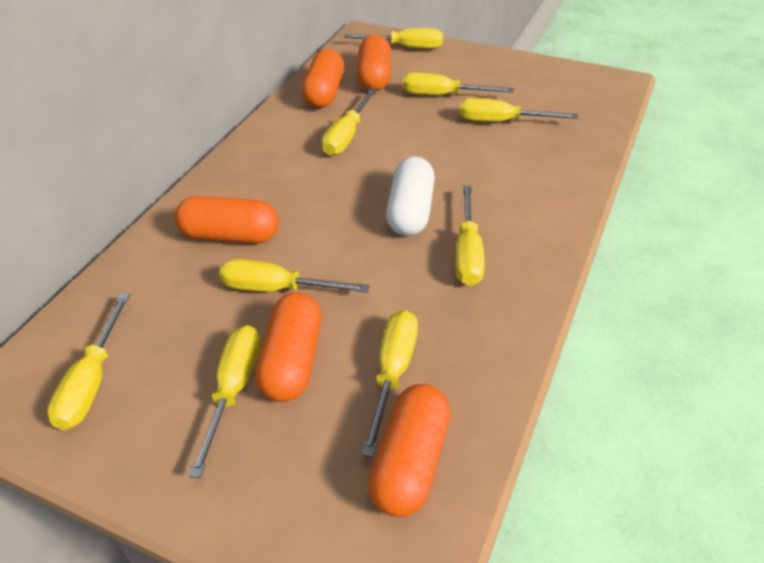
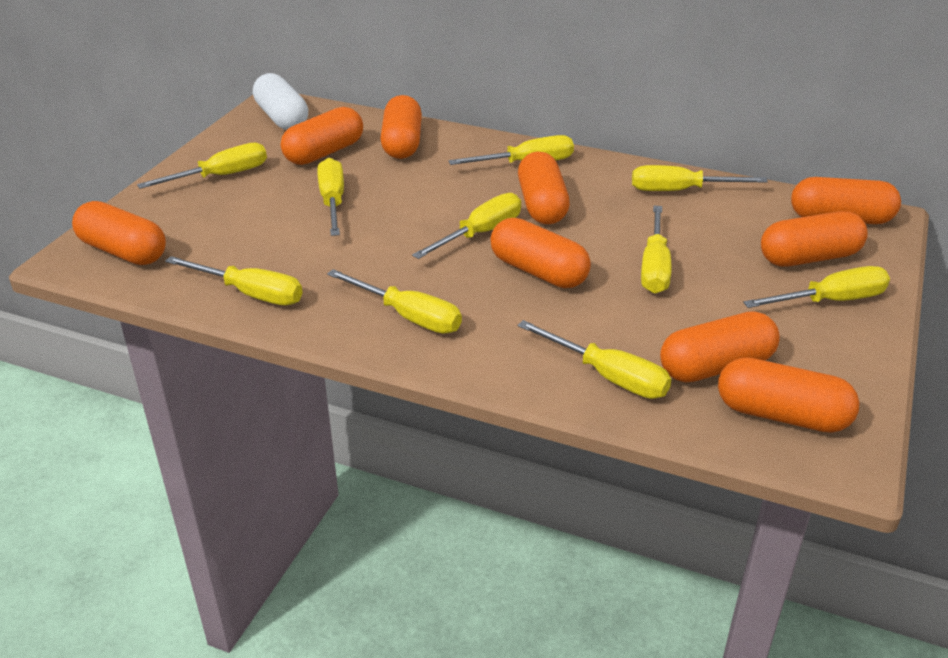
orange capsule: [175,196,279,243] [255,292,321,402] [301,49,344,108] [357,35,391,91] [368,384,450,517] = 5 -> [72,201,166,265] [281,107,363,165] [381,95,422,159] [490,218,591,288] [518,152,570,224] [660,311,780,383] [718,357,860,433] [761,211,868,267] [791,177,901,224] = 9
yellow screwdriver: [47,293,130,430] [189,325,261,478] [219,259,369,292] [322,88,377,156] [344,28,443,49] [362,310,418,457] [403,73,514,95] [455,186,485,286] [460,98,578,122] = 9 -> [137,143,267,189] [165,256,303,305] [317,158,344,236] [327,269,462,334] [412,193,521,259] [448,135,574,165] [518,320,671,399] [632,165,768,191] [641,206,671,294] [743,266,890,308] = 10

